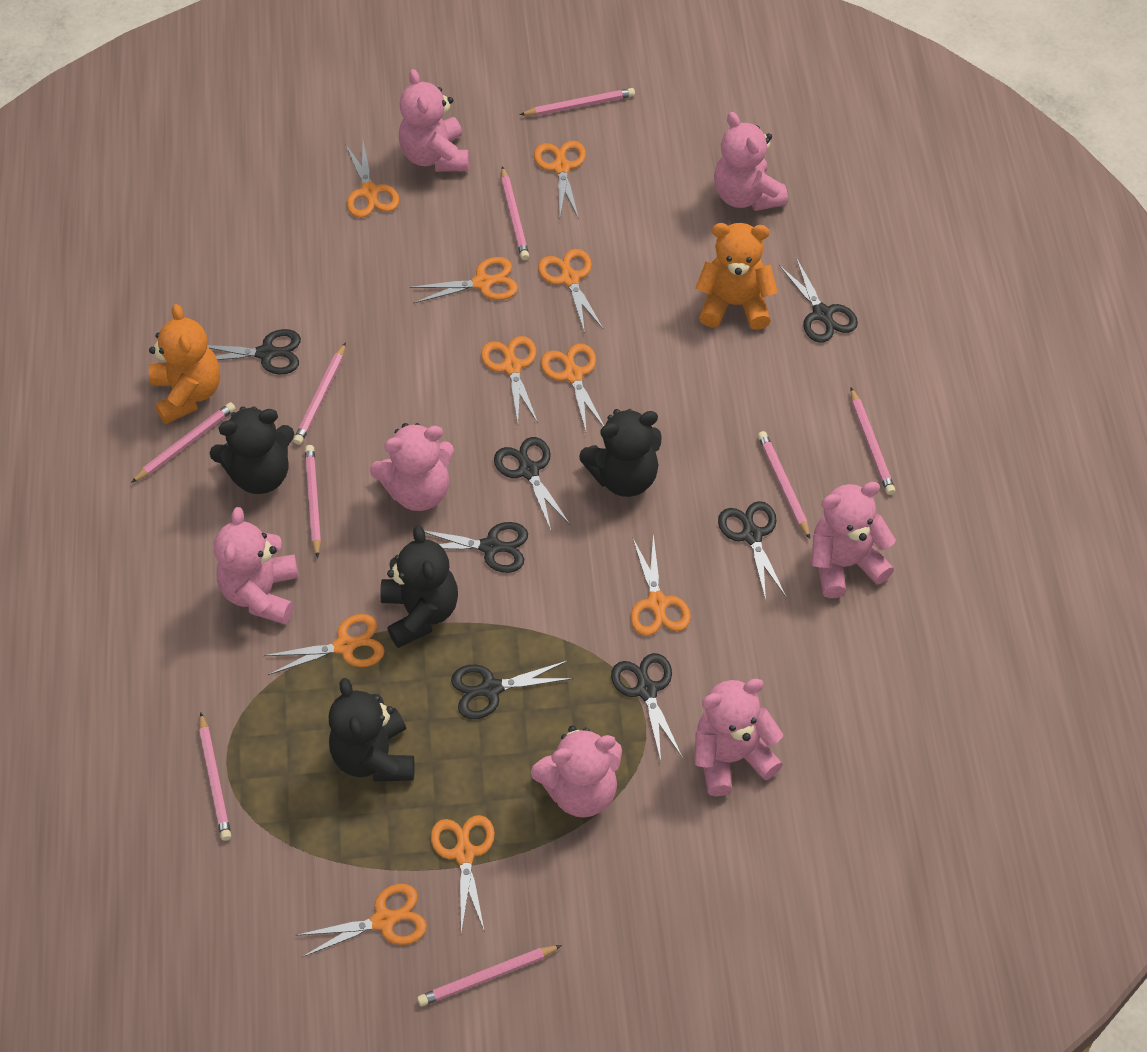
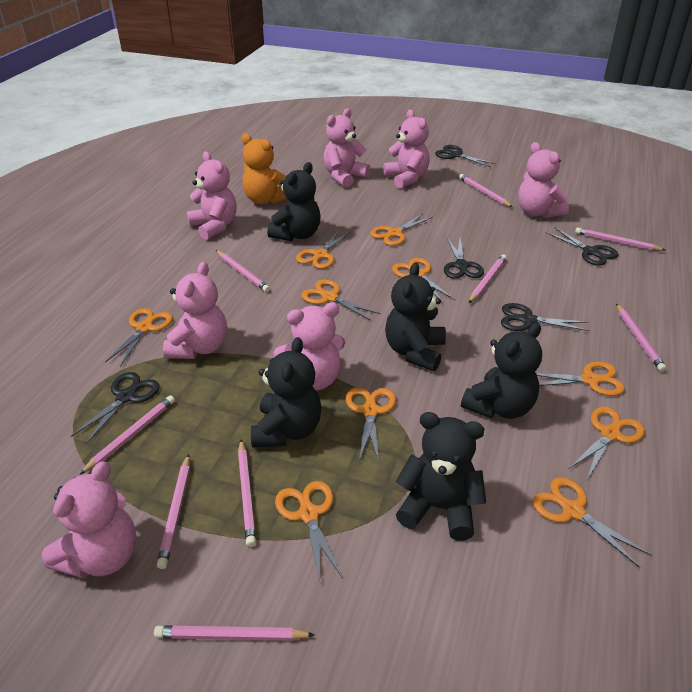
black scissors: [207,329,301,375] [424,522,528,573] [451,661,573,719] [494,437,570,530] [611,653,682,761] [718,501,786,601] [779,258,858,343] = 7 -> [71,372,160,444] [435,145,496,167] [444,238,484,279] [501,303,590,331] [546,227,619,266] = 5
black teddy bear: [210,406,294,494] [329,678,415,782] [380,525,458,648] [579,409,662,497] = 4 -> [251,337,321,448] [267,162,321,241] [385,263,446,371] [396,412,486,541] [461,322,542,419] = 5
orange teddy bear: [149,304,220,424] [696,223,778,330] = 2 -> [242,133,287,204] = 1

